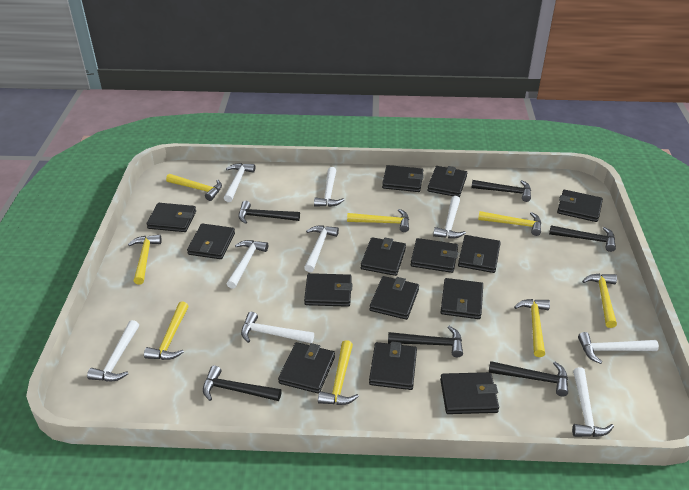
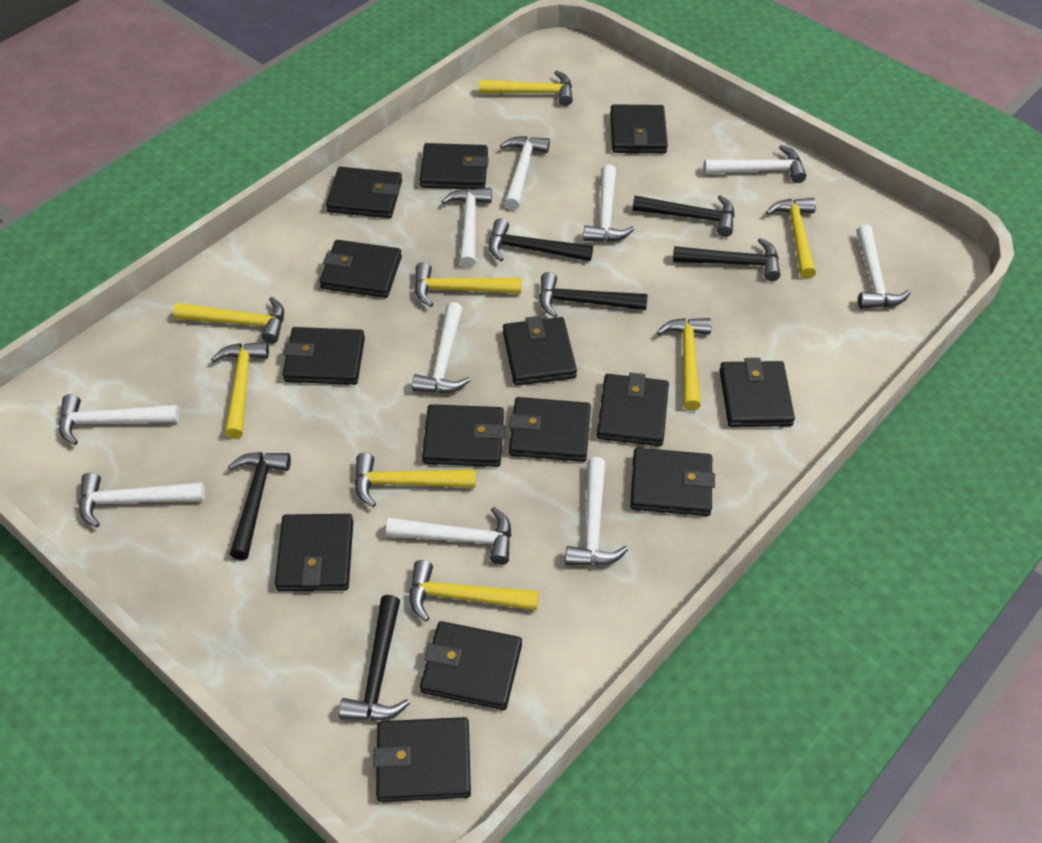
white hammer: [87,320,139,381] [224,163,255,202] [227,240,268,289] [241,312,314,343] [304,225,339,272] [314,167,344,207] [433,196,466,239] [572,367,614,437] [578,332,659,364] = 9 -> [59,394,179,445] [79,473,205,527] [386,507,511,565] [412,302,471,393] [441,188,492,268] [500,136,550,210] [565,457,628,565] [583,165,635,242] [704,145,806,183] [856,225,911,309] = 10

